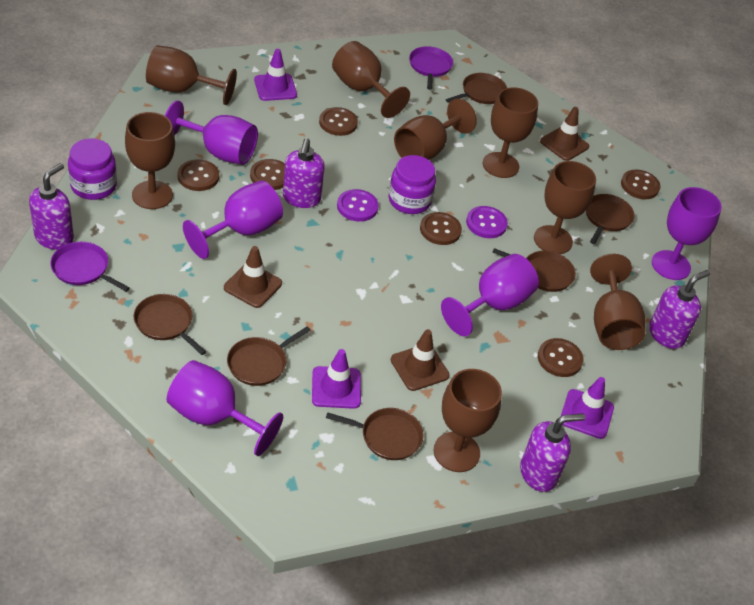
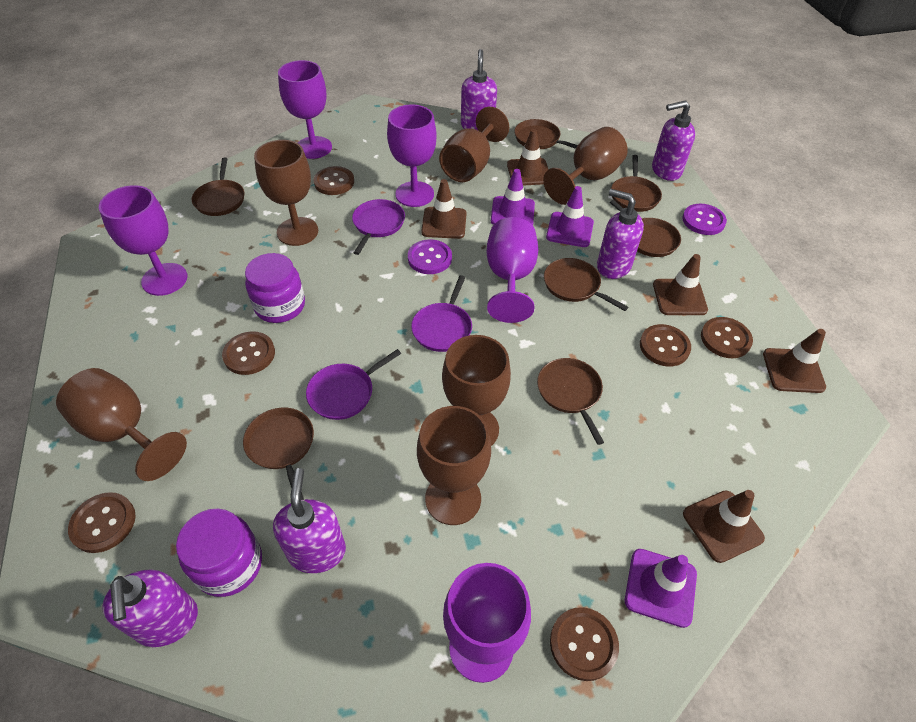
brown goblet: [125,112,175,209] [146,45,237,105] [332,41,410,118] [394,98,477,160] [434,369,502,472] [483,87,538,178] [534,161,596,254] [590,254,646,350] = 8 -> [56,368,187,481] [254,140,318,246] [417,406,491,525] [439,107,509,182] [442,335,511,446] [543,127,628,205] = 6
brown pan: [134,294,207,355] [227,326,311,386] [326,408,424,460] [446,73,507,104] [492,248,576,292] [586,194,635,244] = 6 -> [192,157,244,216] [243,408,314,500] [514,119,578,149] [537,358,604,445] [544,258,628,311] [610,200,681,257] [611,155,662,212] = 7
brown traffic cone: [224,246,282,308] [391,329,450,391] [540,107,589,161] = 3 -> [421,179,467,239] [507,129,549,186] [653,254,708,315] [683,490,765,563] [763,329,826,393] = 5
purple pan: [50,242,130,292] [409,46,453,90] = 2 -> [306,349,401,420] [352,199,405,255] [411,275,472,352] = 3
purple soap dispenser: [29,163,74,250] [283,138,325,208] [520,413,585,492] [649,270,710,349] = 4 -> [102,569,198,647] [273,468,346,573] [461,49,497,130] [597,189,644,279] [652,100,695,181] = 5

